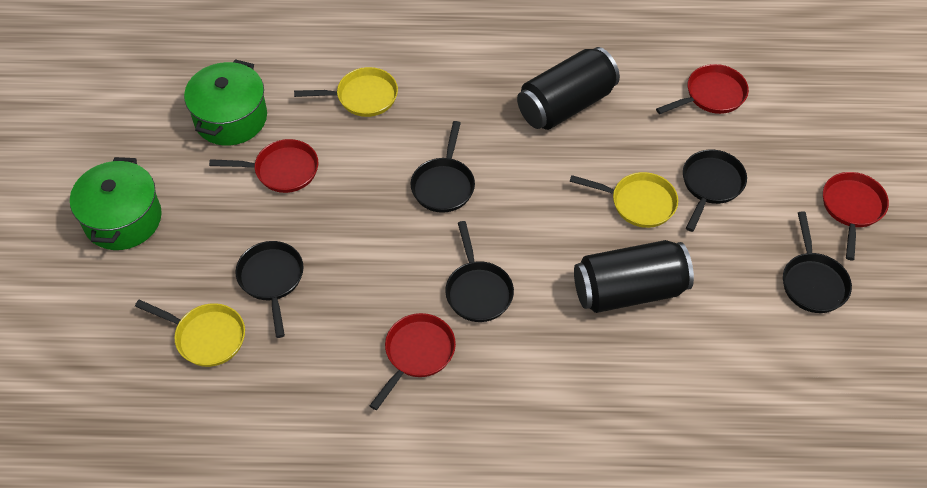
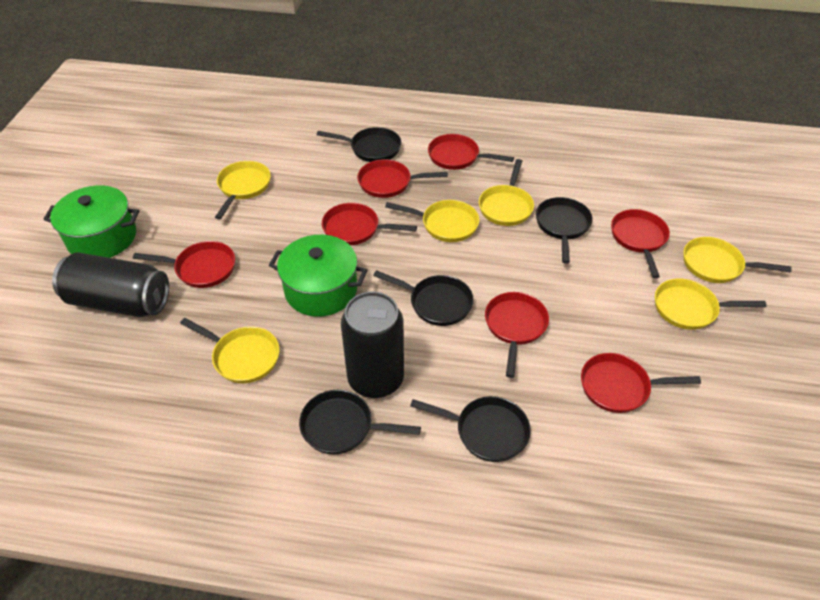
red pan: [209,139,318,193] [370,313,456,410] [656,64,749,114] [823,172,889,260] = 4 -> [133,241,235,288] [322,203,417,245] [357,159,448,198] [428,134,514,170] [485,292,549,378] [581,353,701,413] [611,209,670,278] = 7
yellow pan: [135,300,245,367] [294,67,398,117] [570,172,678,228] = 3 -> [180,318,279,383] [215,161,271,219] [385,200,479,242] [479,159,534,226] [655,279,766,330] [683,237,792,283] = 6

